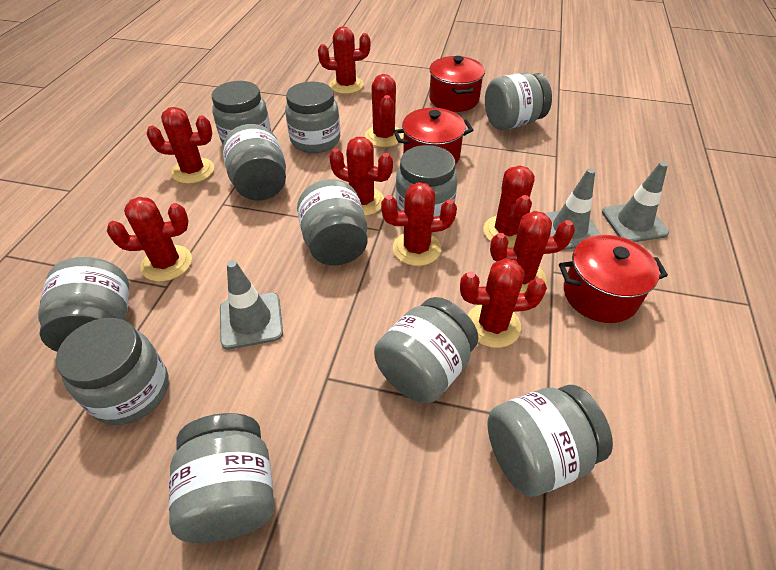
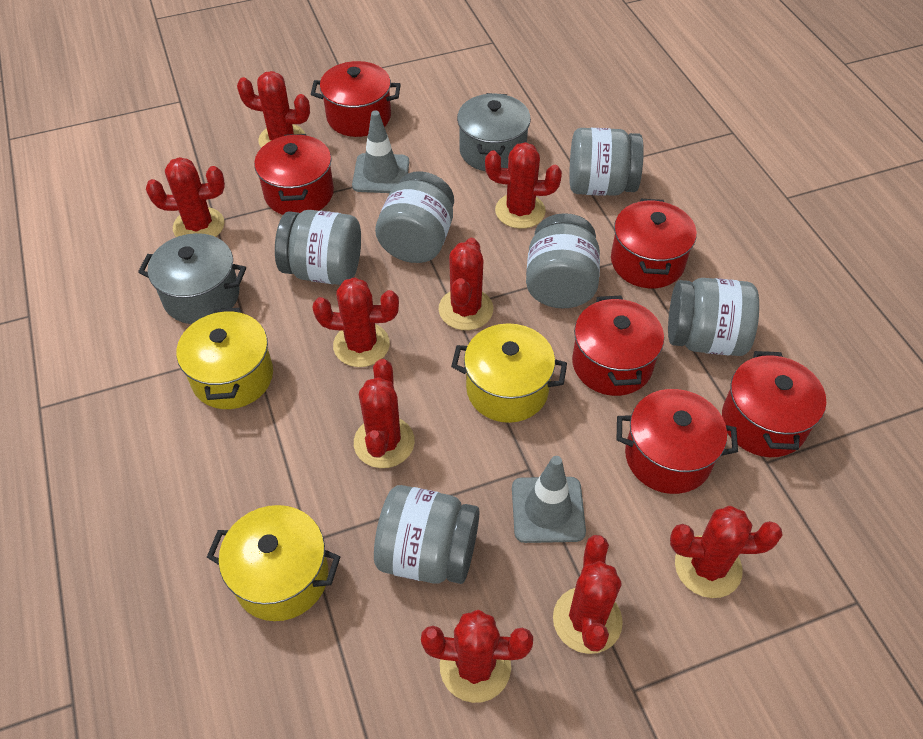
grey jar: [38,257,129,352] [56,318,169,425] [169,413,274,543] [212,81,271,144] [222,124,286,200] [285,81,340,153] [297,179,368,265] [374,297,478,403] [395,145,458,217] [485,72,552,130] [487,385,613,497] = 11 -> [275,210,361,285] [374,485,479,584] [375,171,454,263] [526,213,600,309] [569,128,644,196] [668,278,759,356] = 6
grey pot: none = 0 -> [138,233,246,324] [457,93,531,171] = 2
grey traffic cone: [220,260,283,349] [545,168,601,250] [602,162,669,242] = 3 -> [352,110,409,193] [512,456,586,543] = 2
red pot: [393,108,473,165] [429,56,485,112] [559,235,668,323] = 3 -> [254,134,334,215] [311,61,401,137] [572,296,664,396] [611,199,697,288] [617,389,738,494] [722,351,826,457] = 6
yellow pot: none = 0 -> [176,308,273,409] [207,505,340,621] [451,323,567,423] = 3

